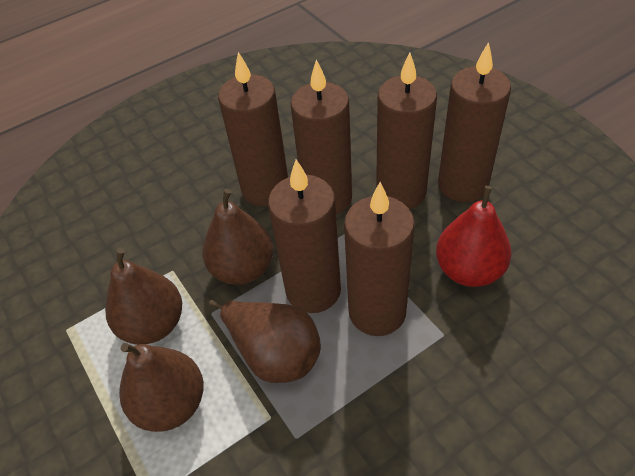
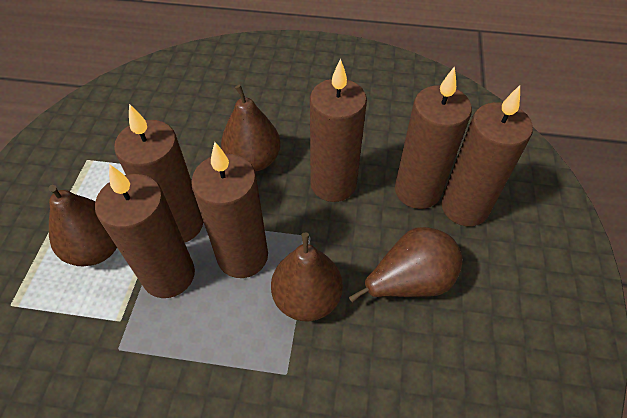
red pear: [436,186,512,287] = 1 -> none = 0

